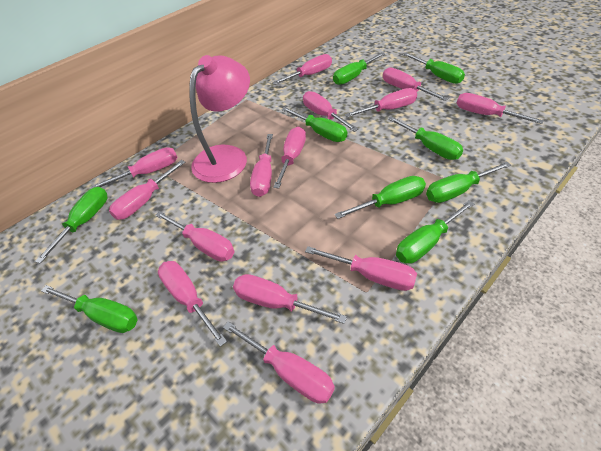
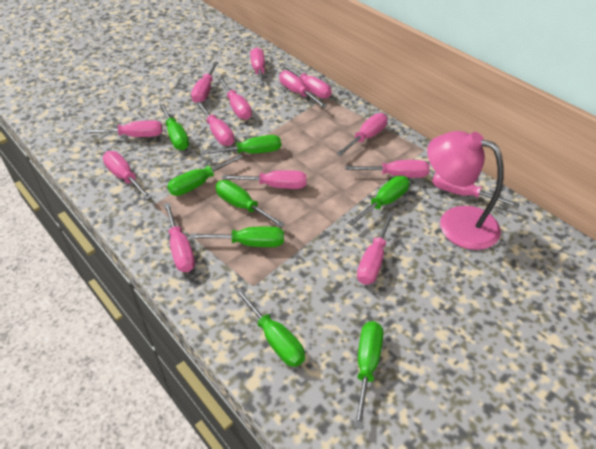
green screwdriver: [35,187,108,264] [41,285,138,333] [281,107,347,142] [333,52,385,85] [335,176,426,219] [388,116,463,160] [396,201,474,264] [403,53,465,84] [426,161,511,203] = 9 -> [160,104,189,150] [167,155,243,196] [190,226,284,247] [201,135,281,155] [215,180,285,227] [234,288,305,367] [348,176,410,226] [354,321,384,429] = 8

